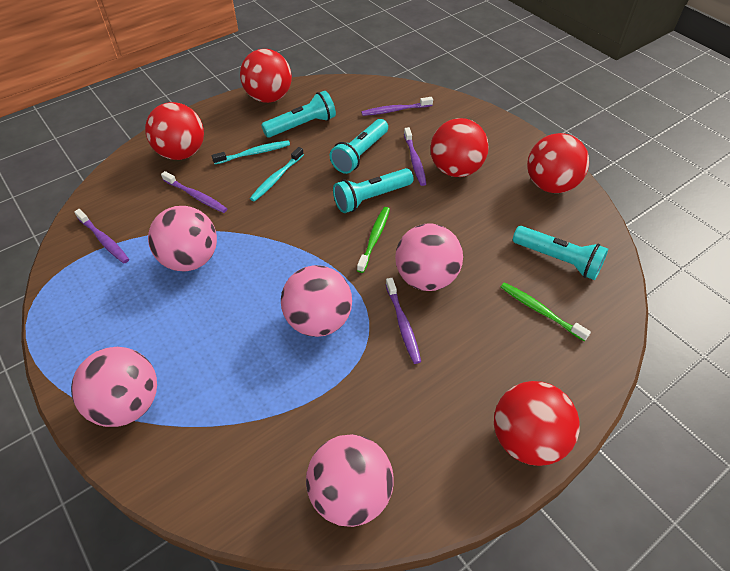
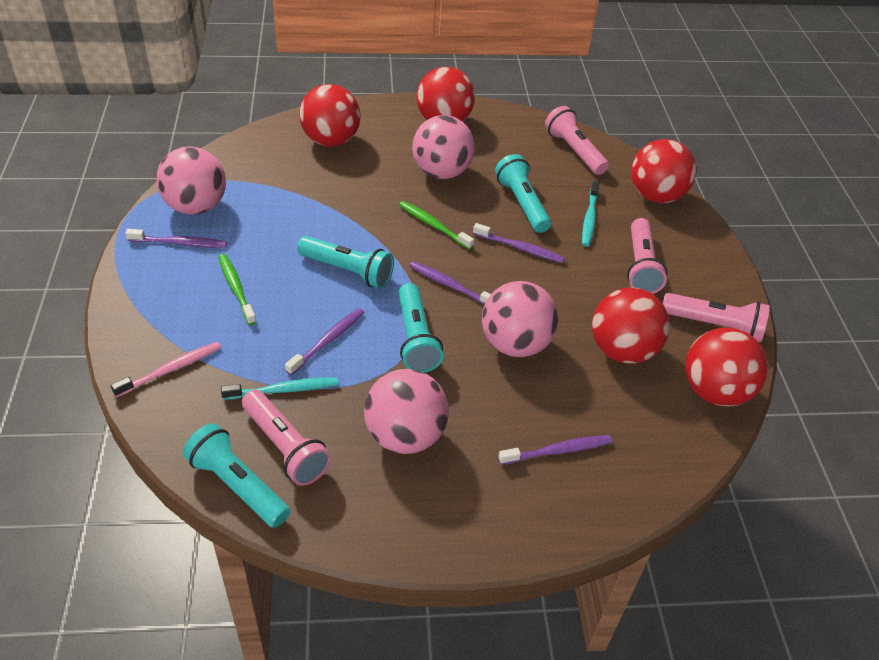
pink ball: [71,347,157,427] [148,206,217,272] [281,265,352,337] [306,434,394,527] [395,224,463,291] = 5 -> [156,147,226,215] [364,369,449,454] [412,115,475,179] [482,281,558,357] = 4
pink flashlight: none = 0 -> [242,389,331,486] [545,106,609,175] [627,218,668,294] [663,293,770,342] = 4
pink toothbrush: none = 0 -> [111,342,221,397] = 1

